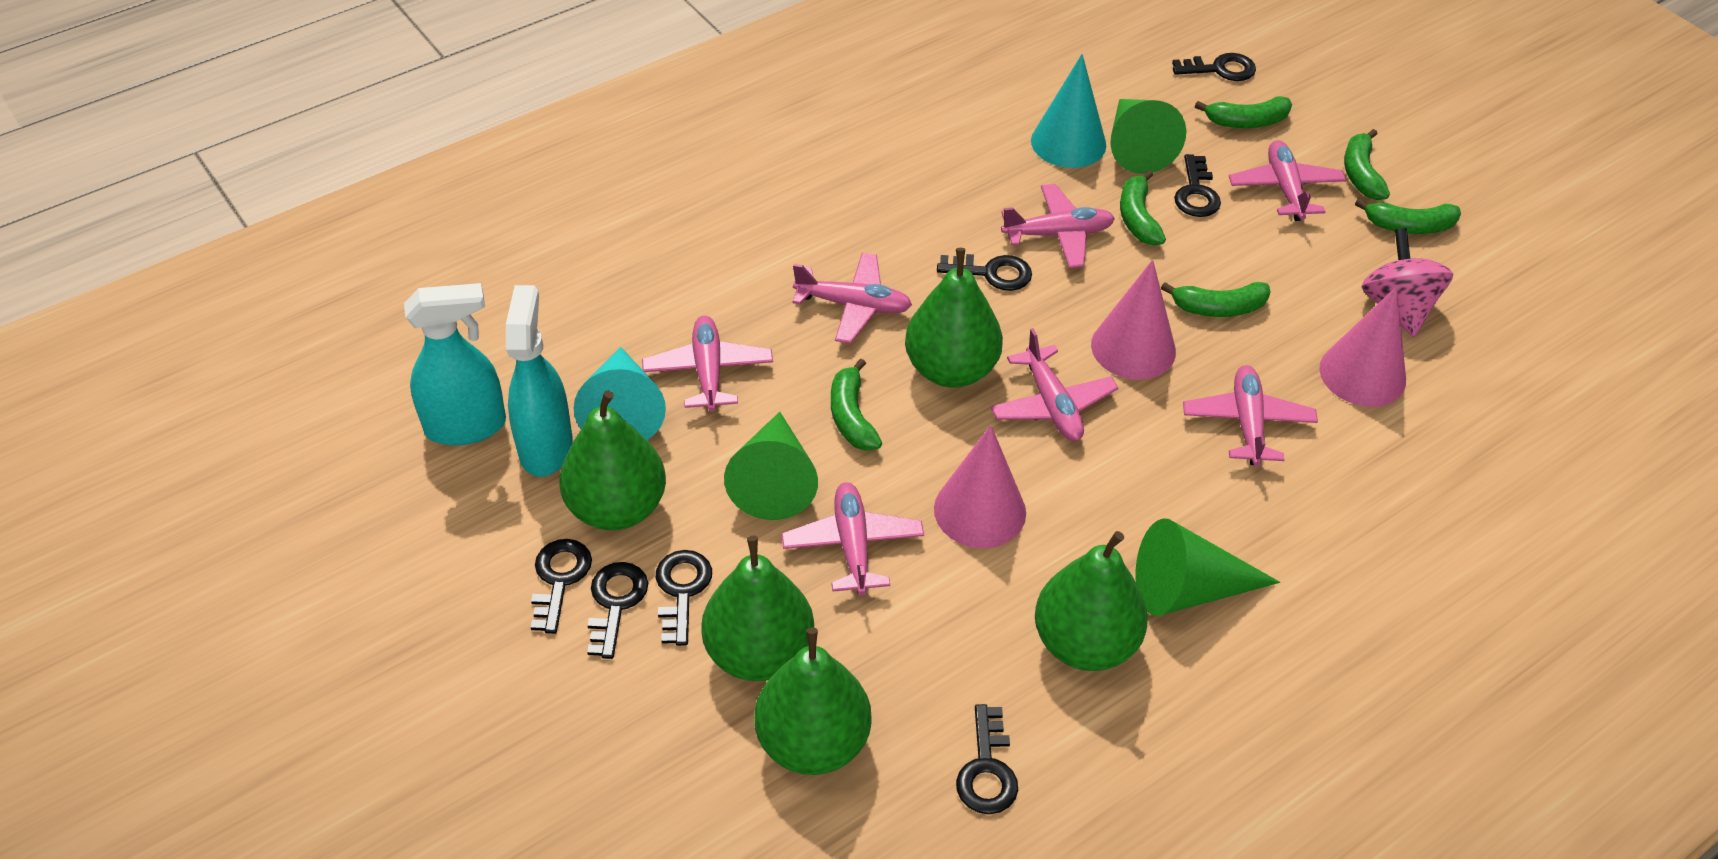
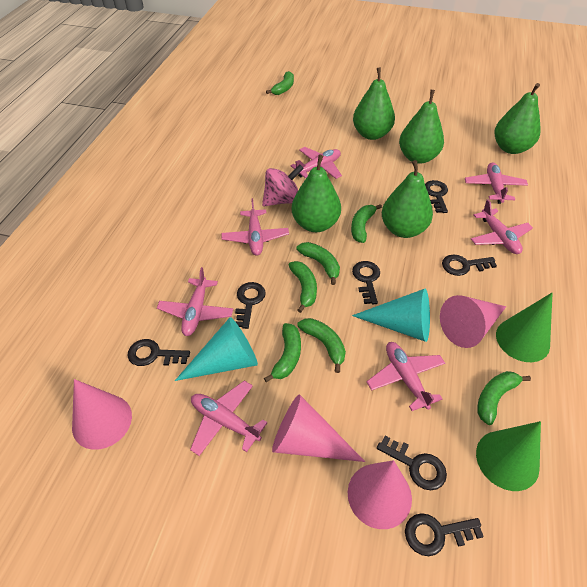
green banana: [831,358,882,451] [1120,170,1166,245] [1161,282,1270,317] [1195,96,1292,128] [1344,129,1390,200] [1355,198,1461,234] = 6 -> [264,323,301,382] [266,71,294,95] [289,261,317,313] [297,242,340,285] [297,318,346,373] [351,204,382,243] [477,371,531,425] = 7
green cone: [724,412,818,520] [1110,99,1186,174] [1136,518,1280,616] = 3 -> [476,421,541,491] [496,293,553,362] = 2
pink cone: [934,425,1026,548] [1091,260,1176,380] [1319,287,1406,407] = 3 -> [72,379,132,450] [272,394,365,462] [348,460,412,529] [440,295,506,348] = 4
turquoise spray bottle: [404,283,506,445] [506,285,573,477] = 2 -> none = 0

